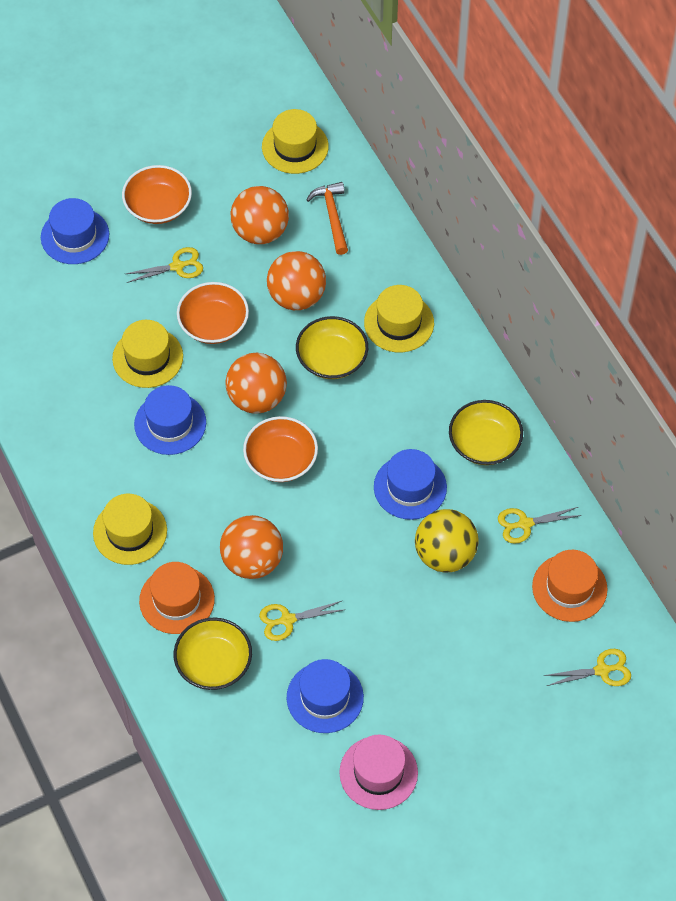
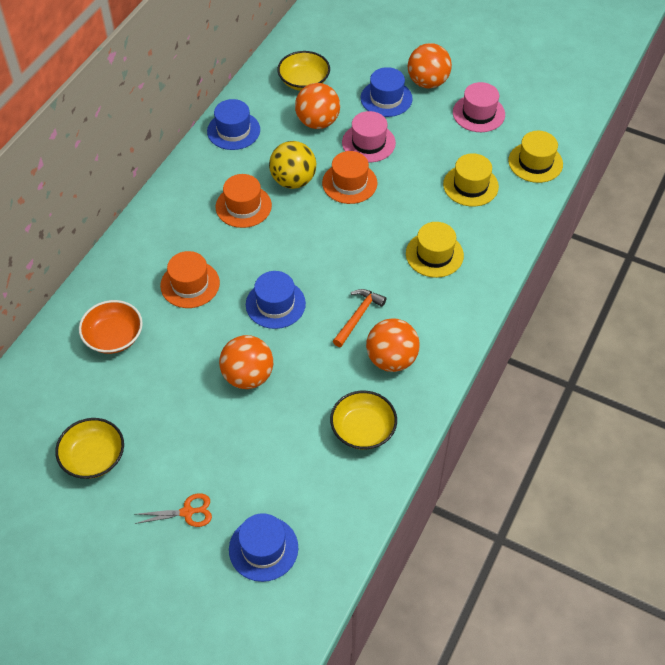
orange bowl: [122,165,192,224] [177,282,249,344] [243,416,318,482] = 3 -> [79,300,143,354] = 1
orange hat: [139,562,215,634] [532,550,608,622] = 2 -> [160,251,220,308] [216,174,272,228] [322,151,377,204] = 3
orange scissors: none = 0 -> [135,493,212,527] = 1
pink hat: [339,734,418,810] = 1 -> [342,111,396,162] [453,82,505,132] = 2
yellow hat: [93,494,167,565] [112,320,183,388] [262,109,329,174] [364,285,434,352] = 4 -> [406,222,464,278] [443,153,499,207] [508,131,563,183] = 3
yellow scissors: [126,247,203,283] [259,601,343,641] [498,507,582,544] [544,649,631,686] = 4 -> none = 0

